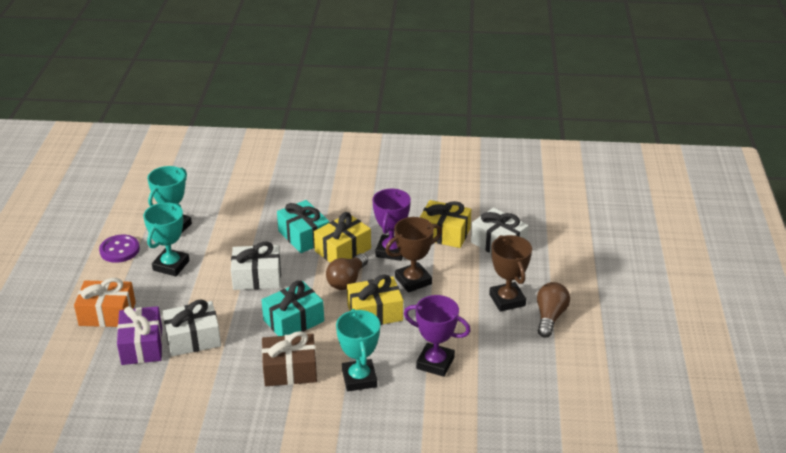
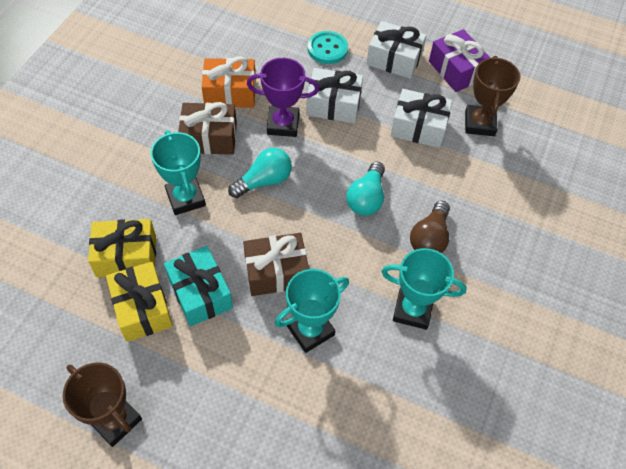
brown gift: [262,331,317,386] = 1 -> [178,102,237,155] [243,233,309,296] = 2
brown light bulb: [326,253,368,290] [537,282,570,337] = 2 -> [410,201,450,253] = 1
purple button: [99,235,140,263] = 1 -> none = 0
purple trophy: [372,189,411,261] [404,295,471,377] = 2 -> [247,58,319,137] = 1
turquoise button: none = 0 -> [308,31,348,64] = 1
turquoise gift: [262,281,324,336] [277,200,329,253] = 2 -> [164,246,233,326] = 1
turquoise light bulb: none = 0 -> [228,148,292,198] [346,162,385,216] = 2
yellow gift: [314,212,371,263] [347,274,403,325] [420,200,471,248] = 3 -> [88,219,156,277] [106,261,173,342] = 2

